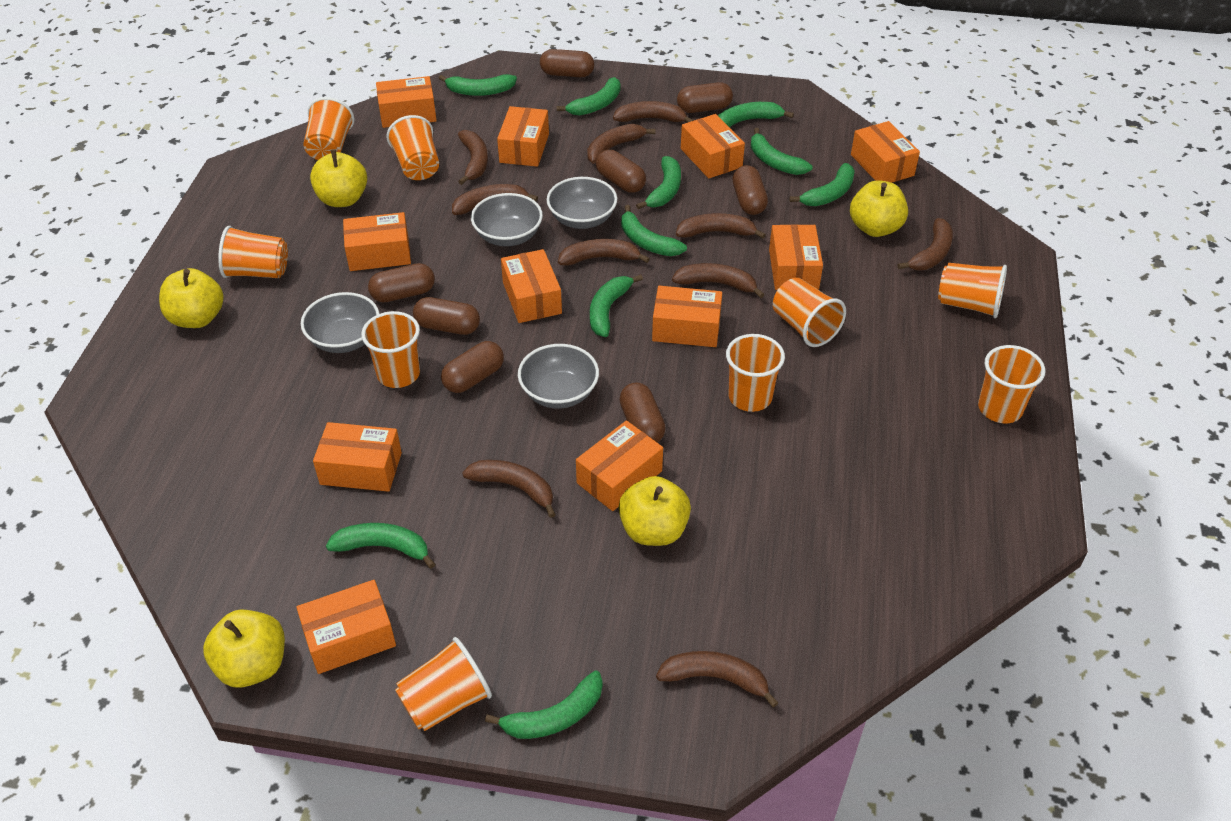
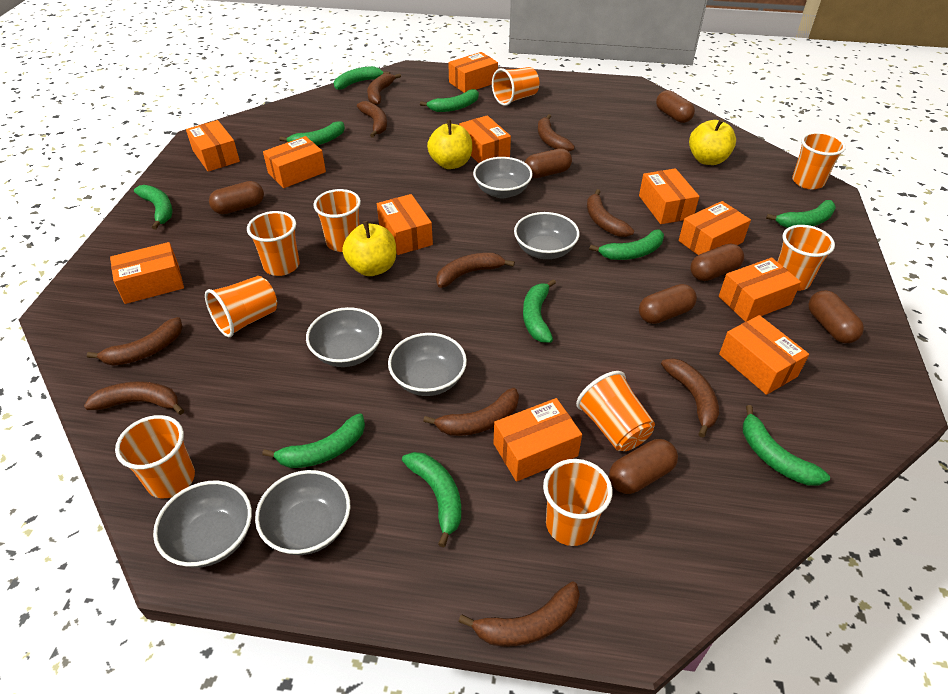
brown capsule: [368,263,435,302] [413,297,480,335] [441,341,504,393] [540,49,594,77] [596,150,646,193] [620,383,666,443] [677,82,733,113] [733,165,768,215] = 8 -> [209,181,264,214] [525,148,572,178] [609,439,678,494] [639,284,697,324] [656,90,695,123] [690,243,744,281] [808,290,864,343] = 7
grey bowl: [301,292,379,353] [471,193,543,246] [518,344,599,409] [547,177,617,229] = 4 -> [153,481,252,568] [255,470,351,555] [306,307,382,367] [388,333,467,396] [473,157,533,198] [514,212,579,259] = 6
yellow apple: [159,268,224,328] [203,609,285,688] [310,149,367,207] [619,476,691,546] [850,180,908,237] = 5 -> [342,221,396,276] [427,120,472,169] [689,119,736,165] = 3

